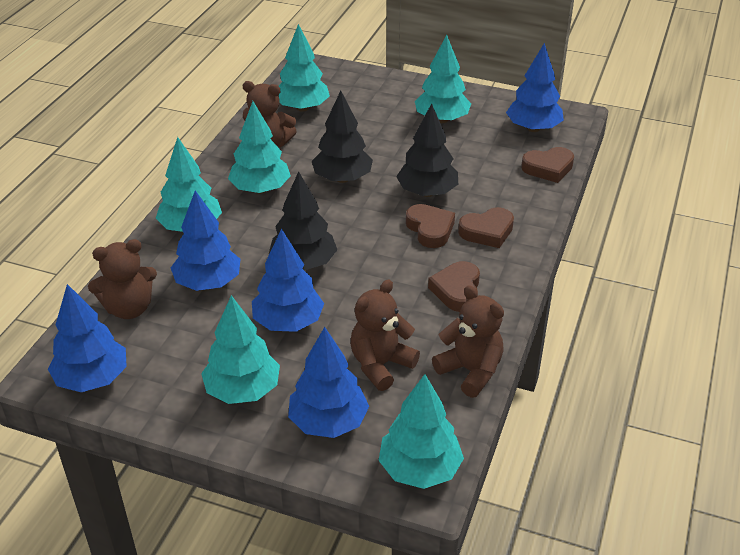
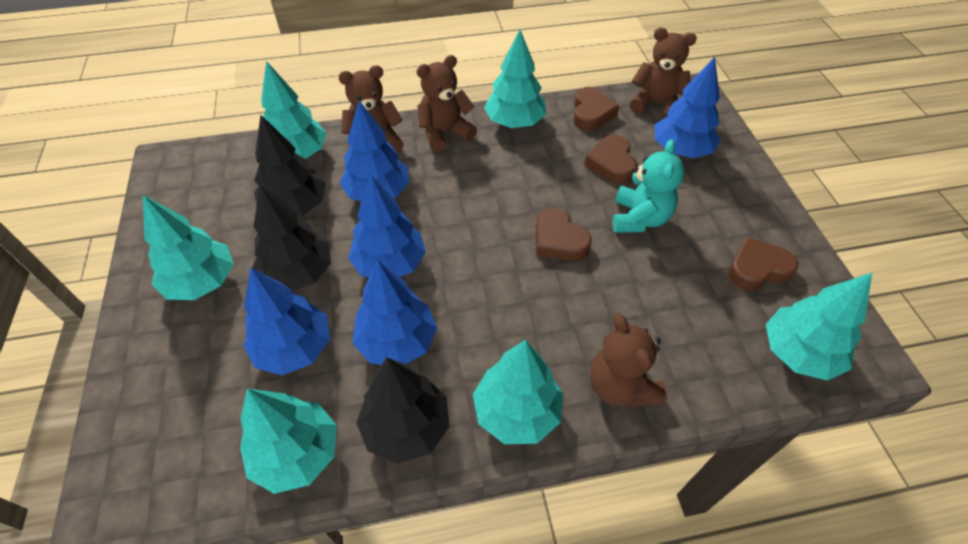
turquoise teddy bear: none = 0 -> [612,139,685,233] = 1

